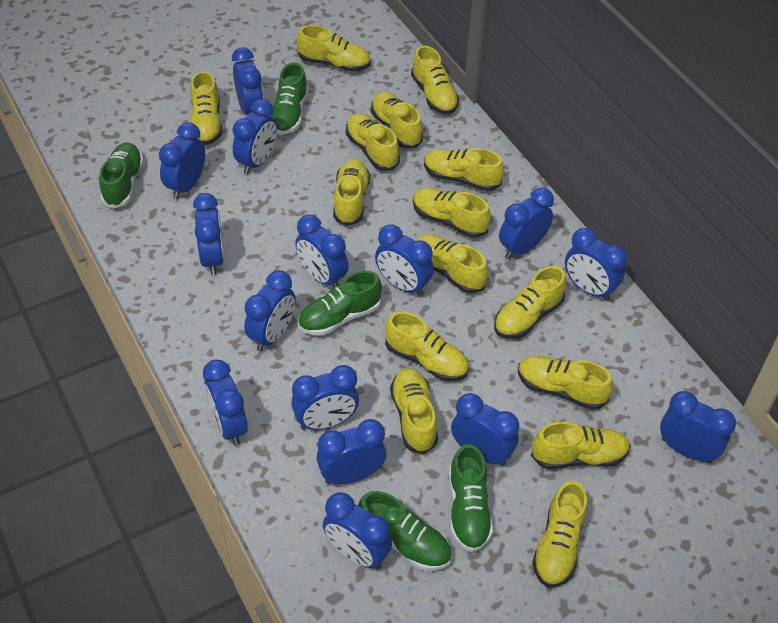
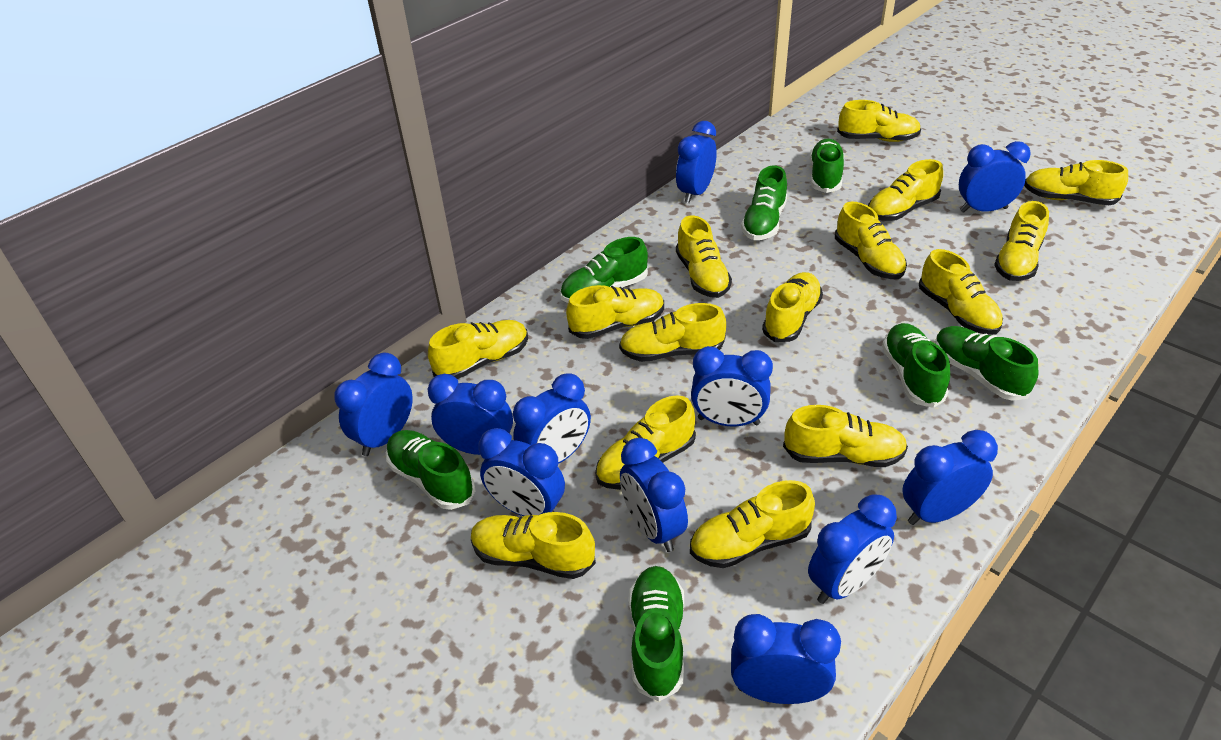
blue clock: [159,122,205,200] [193,193,224,275] [203,359,248,446] [232,47,264,115] [233,99,277,175] [244,270,296,351] [291,365,359,430] [295,214,349,288] [316,419,386,484] [323,492,392,569] [375,224,434,296] [451,393,519,466] [499,188,554,259] [565,228,627,301] [660,391,736,463] = 15 -> [334,353,413,456] [428,374,513,455] [479,428,565,516] [513,373,591,464] [620,438,688,552] [676,121,717,203] [691,346,773,426] [731,614,841,704] [808,494,897,604] [902,430,998,525] [959,141,1031,213] = 11
green shoe: [99,142,144,209] [270,62,308,135] [298,271,382,336] [358,491,452,571] [449,444,493,552] = 5 -> [386,430,475,510] [560,237,648,303] [628,566,684,701] [741,166,787,240] [810,139,844,193] [882,323,950,408] [935,326,1038,401] = 7

